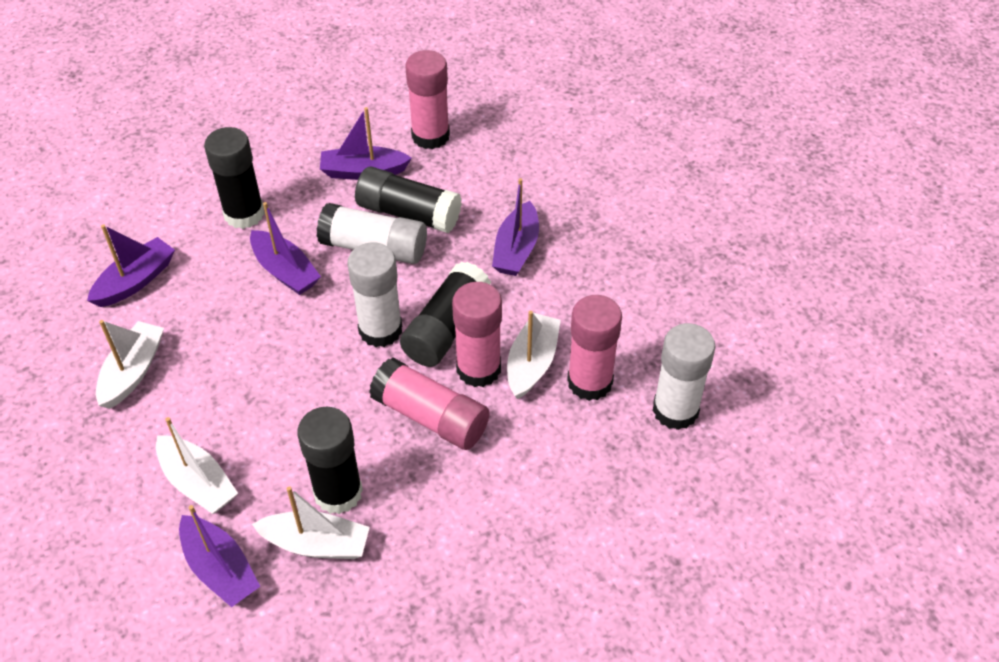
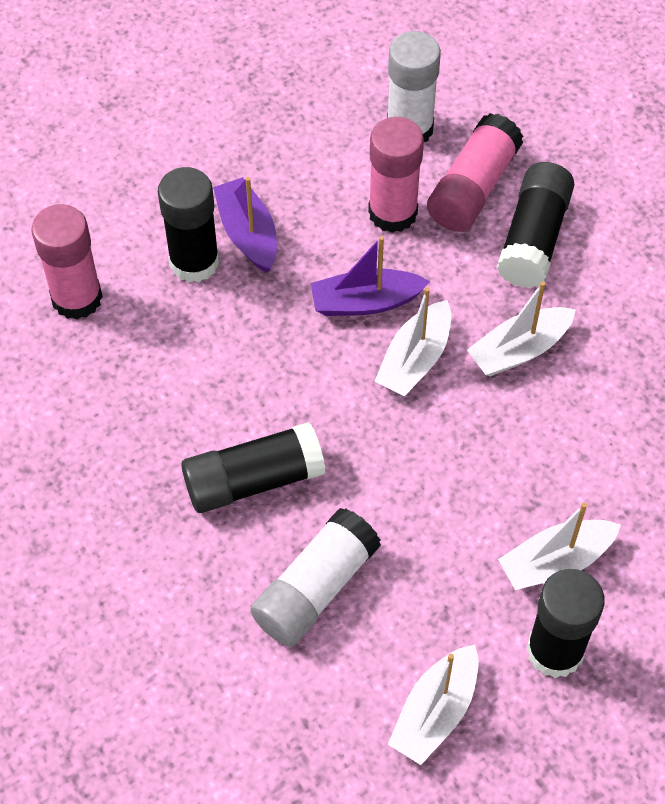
pink glue stick: [369,358,490,450] [405,50,450,149] [452,282,502,387] [567,295,622,401] = 4 -> [32,204,103,320] [368,117,424,233] [427,113,523,232] = 3
purple boat: [87,224,175,307] [179,505,261,607] [250,202,321,295] [320,107,412,180] [492,178,539,276] = 5 -> [213,177,277,273] [310,236,430,316] = 2
white glue stick: [317,203,427,264] [347,242,402,347] [653,323,715,430] = 3 -> [250,508,381,647] [387,31,441,142] = 2

